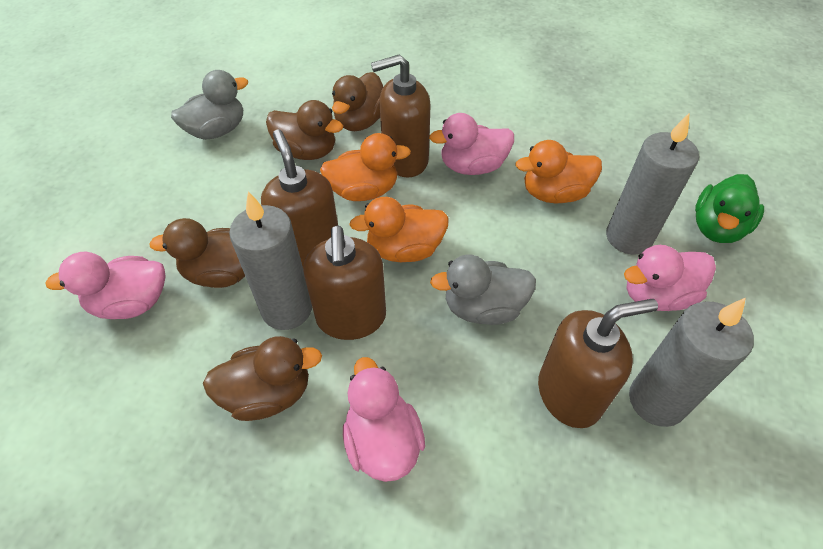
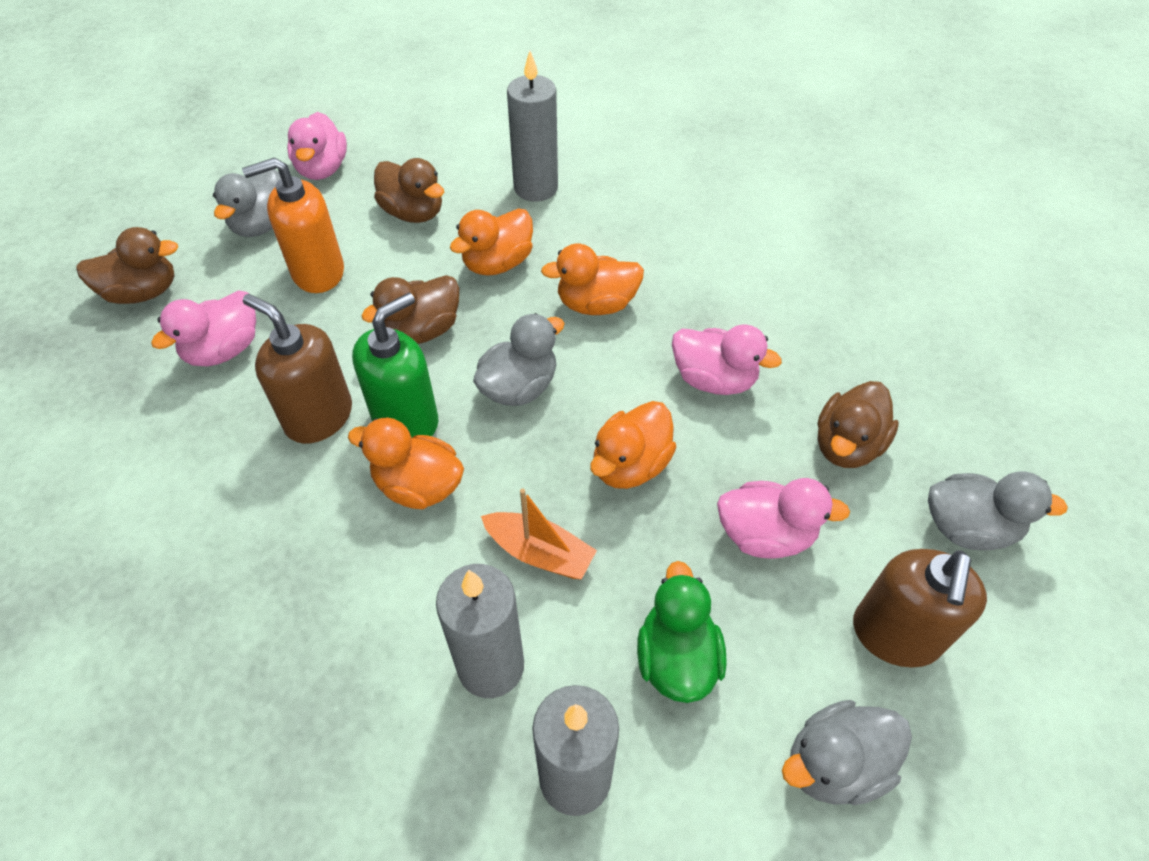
brown soap dispenser: [261,130,338,267] [303,225,386,340] [371,54,430,178] [538,299,658,428] = 4 -> [243,294,352,444] [853,549,987,667] = 2
green soap dispenser: none = 0 -> [352,293,438,438] = 1
grey duck: [171,70,248,140] [430,254,536,325] = 2 -> [213,169,281,237] [473,313,565,406] [782,700,912,805] [928,471,1068,550] = 4
orange boat: none = 0 -> [481,489,597,579] = 1
orange duck: [320,133,411,201] [349,197,449,262] [515,140,602,203] = 3 -> [348,417,464,509] [450,208,533,276] [541,243,644,315] [590,401,677,489] = 4
orange soap dispenser: none = 0 -> [242,158,344,293] = 1

